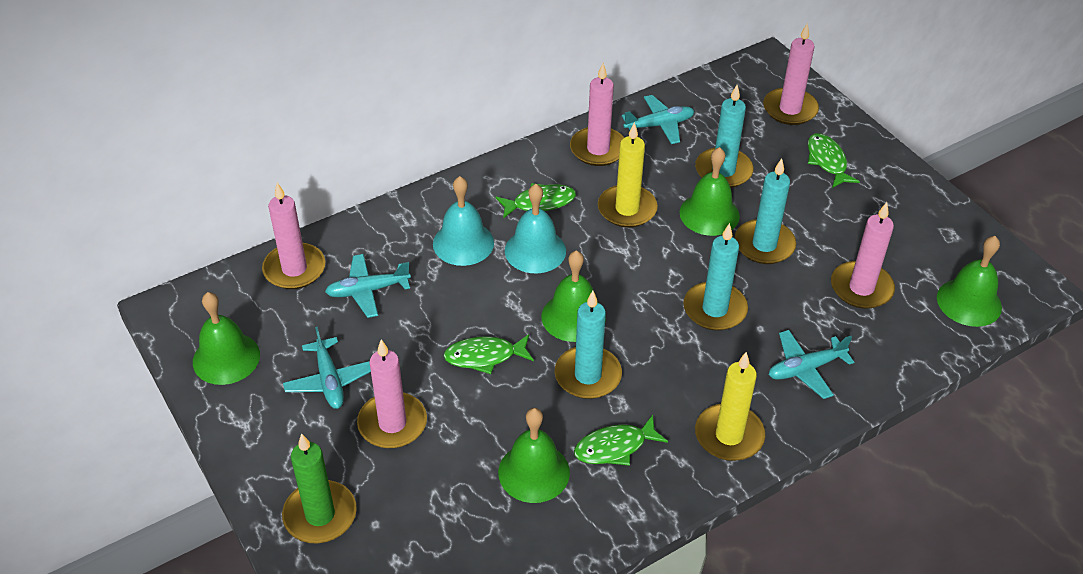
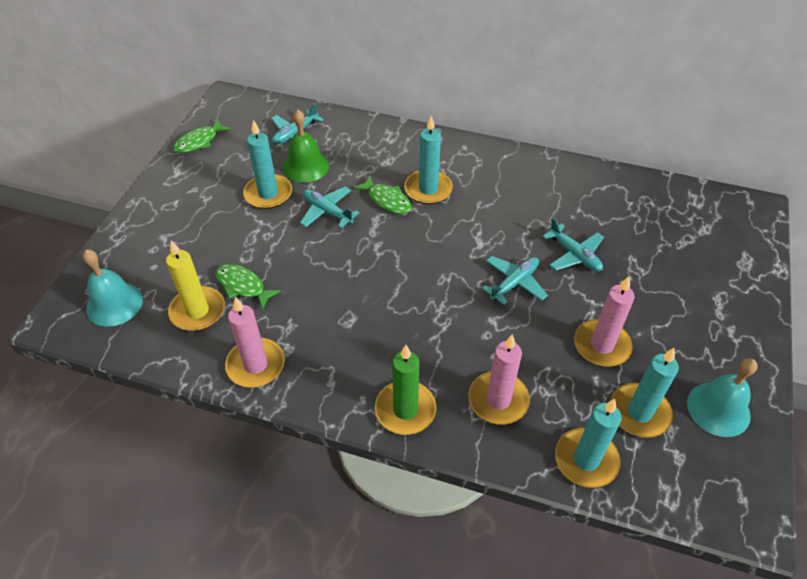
green bell: [193,292,260,385] [498,408,570,503] [542,250,606,342] [680,147,740,236] [937,236,1002,327] = 5 -> [282,110,329,183] = 1
green fish: [444,334,534,374] [496,183,576,219] [574,415,668,466] [808,133,860,188] = 4 -> [173,118,232,153] [216,264,281,309] [353,176,411,214] = 3
pink candle: [262,183,326,289] [357,339,427,448] [570,63,624,166] [763,23,819,125] [831,202,895,309] = 5 -> [225,297,285,388] [469,334,530,425] [574,276,635,367] = 3
yellow candle: [598,122,658,228] [695,352,765,461] = 2 -> [166,240,225,331] = 1

